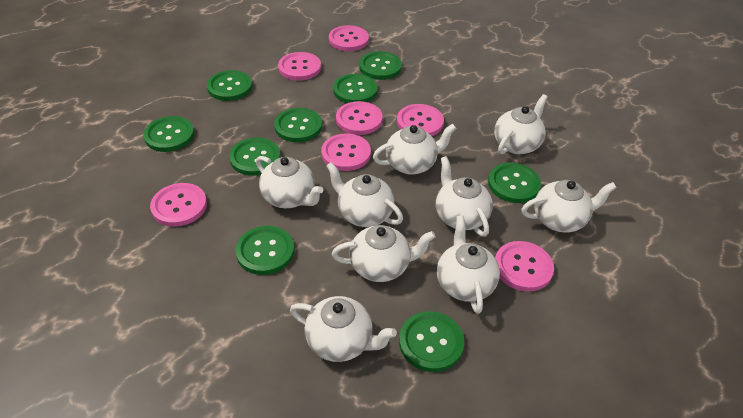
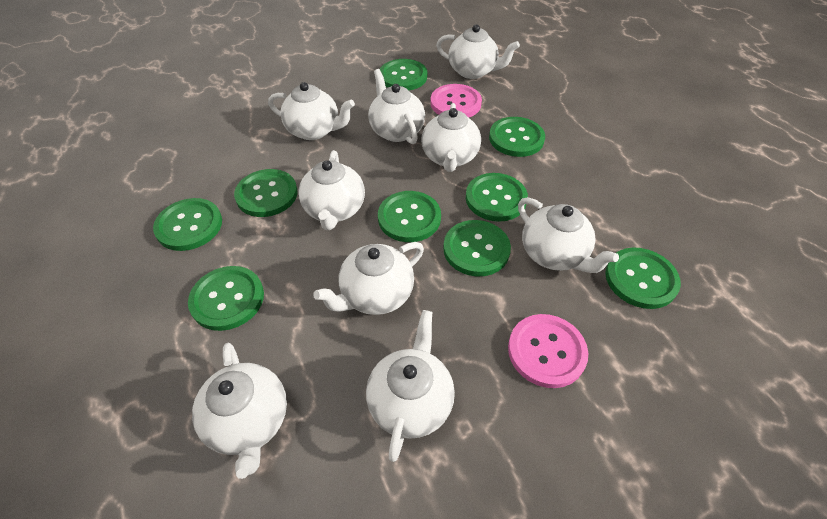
pink button: [150,183,207,227] [278,52,321,81] [321,134,371,171] [329,25,369,51] [336,101,383,135] [397,104,444,136] [495,241,554,292] = 7 -> [430,84,482,118] [508,314,588,388] = 2

